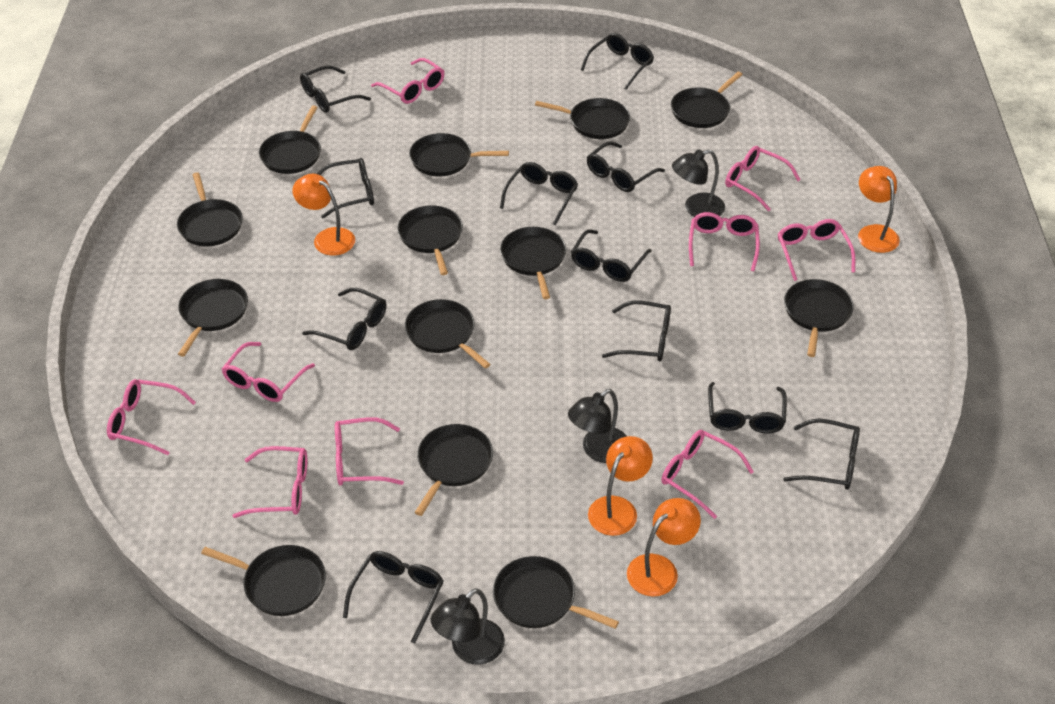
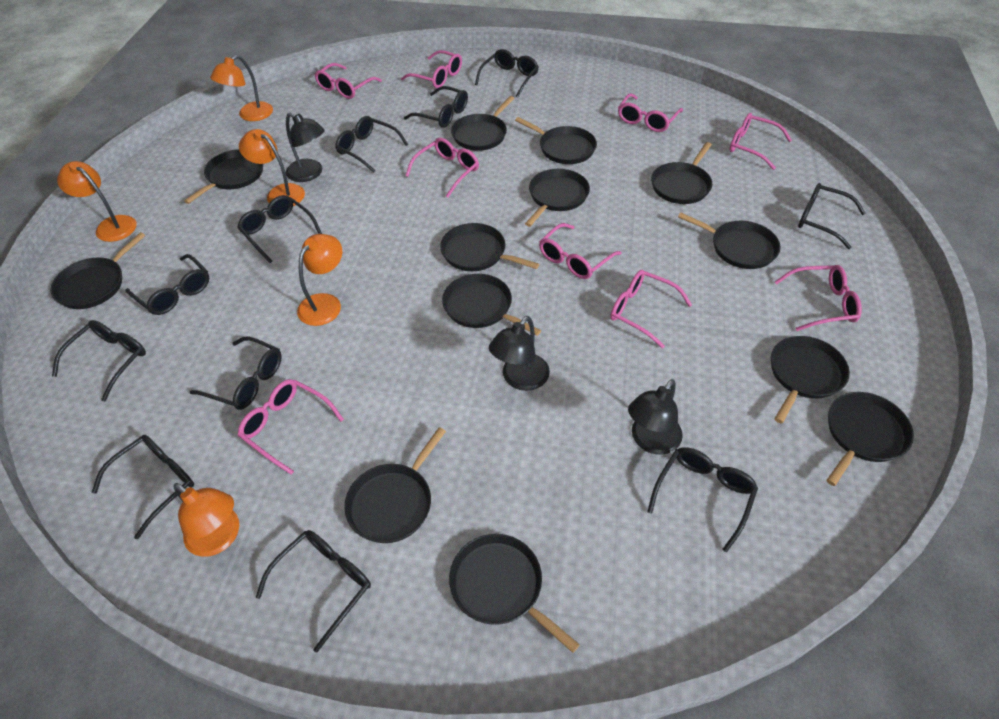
orange lamp: [292,174,355,255] [588,436,653,536] [627,498,701,597] [858,166,900,253] = 4 -> [57,161,137,242] [174,483,239,557] [210,55,273,121] [239,129,305,206] [297,234,342,326] = 5

